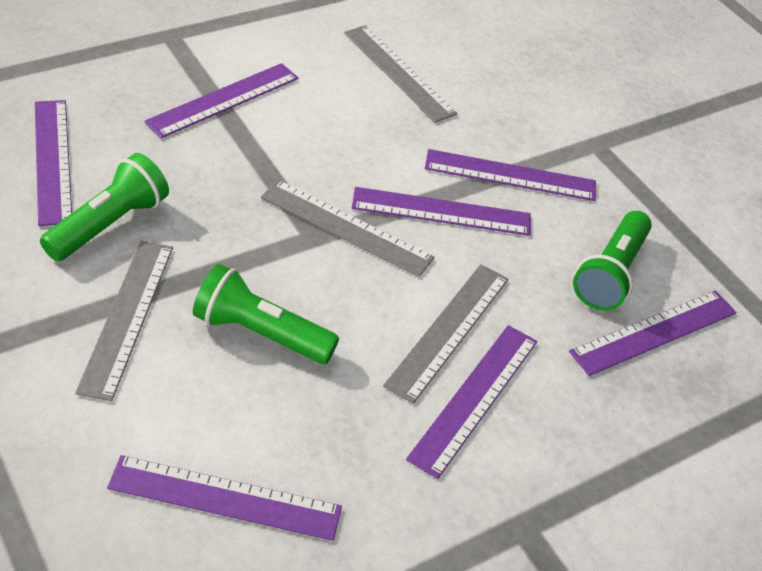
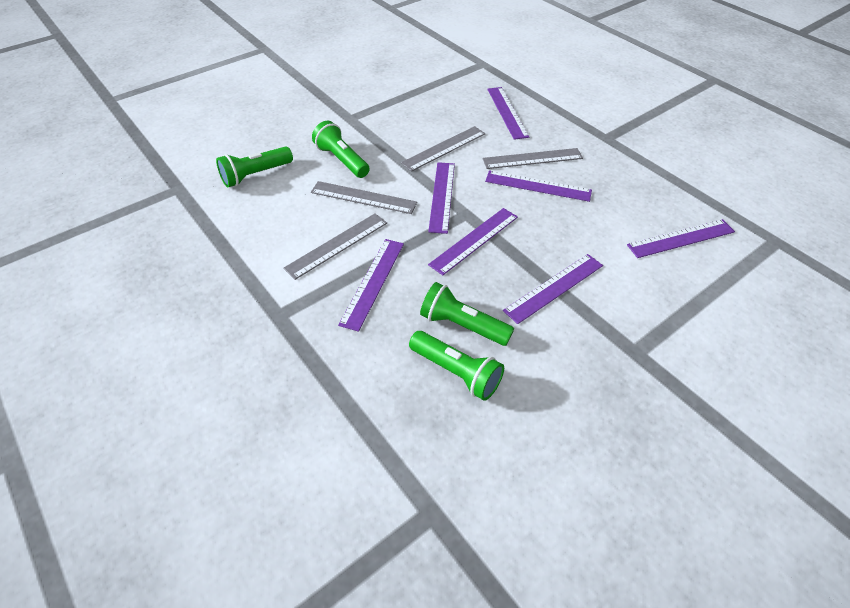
green flashlight: [40,153,169,261] [193,264,339,364] [573,211,652,311] = 3 -> [216,146,293,187] [312,121,370,178] [409,331,504,401] [420,282,514,346] = 4

